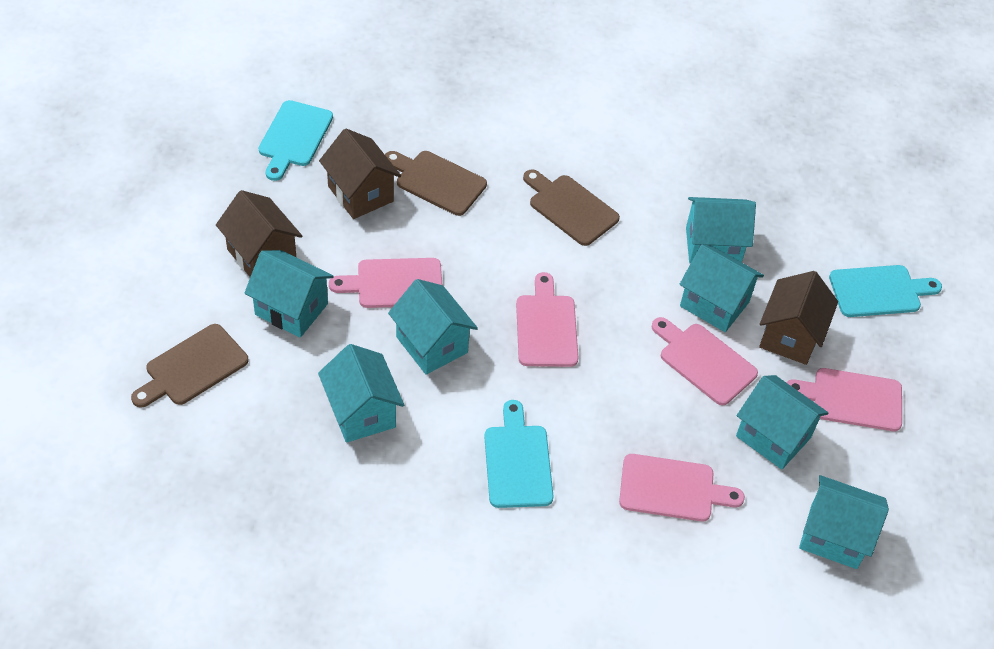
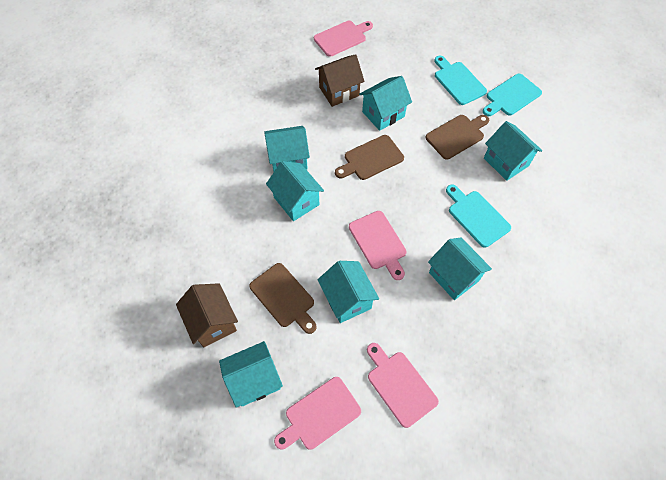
brown house: [216,190,302,277] [319,129,401,219] [759,271,838,365] = 3 -> [176,283,238,347] [315,54,364,107] = 2
pink cutting board: [329,258,442,308] [516,272,578,367] [619,454,745,522] [652,317,758,405] [786,368,902,431] = 5 -> [274,377,361,450] [314,21,373,57] [349,211,406,280] [367,343,439,428] = 4

